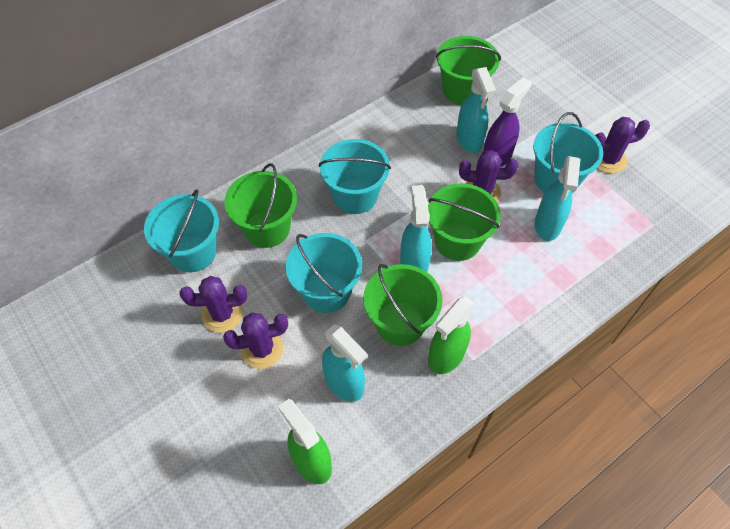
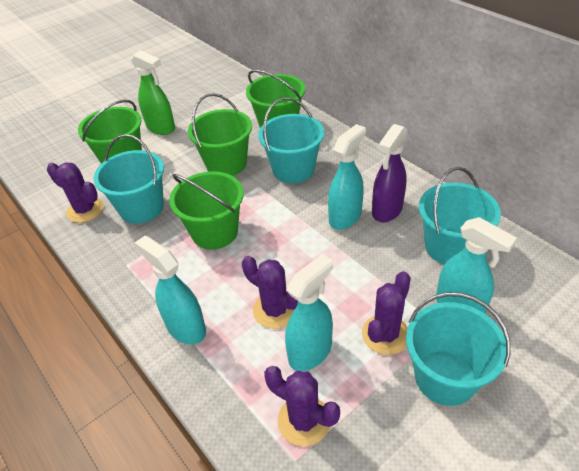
green spray bottle: [278,399,332,484] [428,297,475,374] = 2 -> [131,50,175,135] = 1

